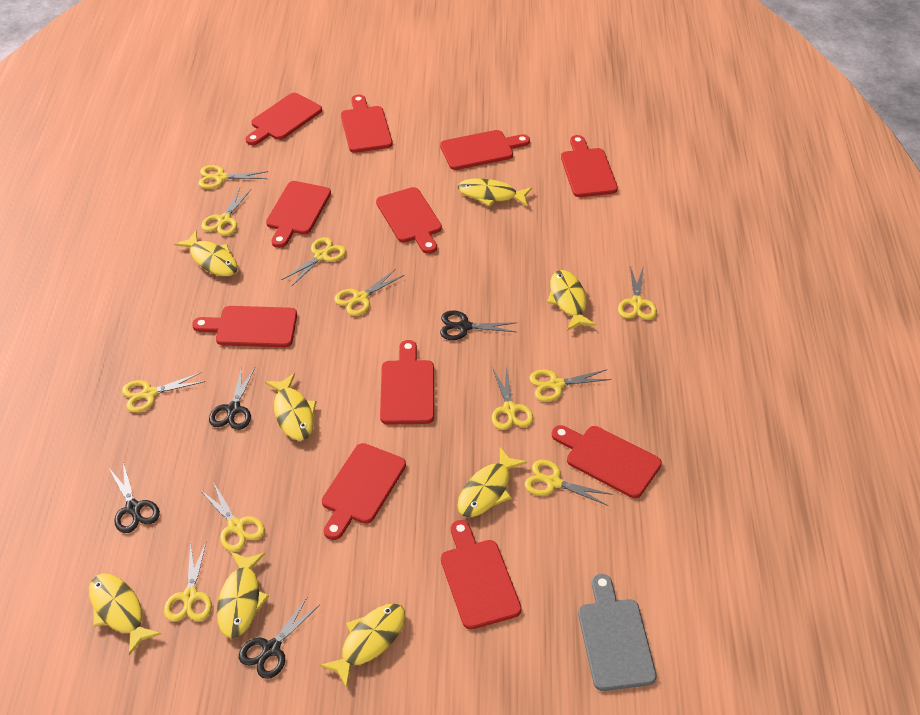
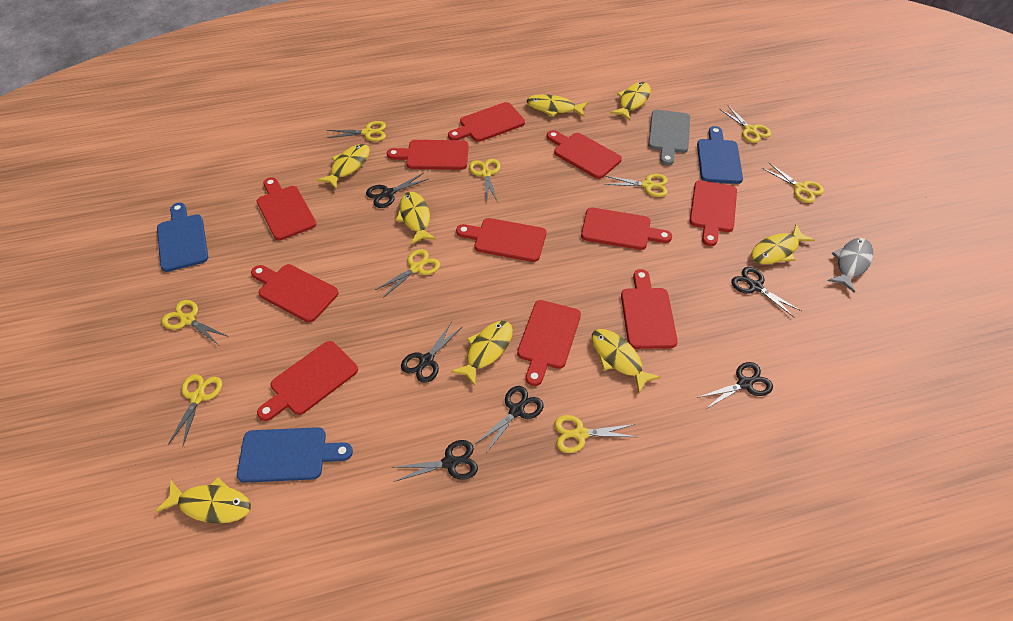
black scissors: [109,462,160,533] [209,366,255,430] [239,598,320,679] [440,311,517,340] = 4 -> [366,173,428,208] [392,440,478,482] [401,323,462,383] [475,386,544,453] [697,362,773,409] [731,267,801,318] = 6
blue cutting board: none = 0 -> [157,203,208,272] [237,427,353,483] [697,126,743,184] = 3
grey fish: none = 0 -> [828,238,873,293] = 1
yellow scissors: [122,372,205,413] [164,543,212,622] [199,165,268,189] [200,482,265,552] [201,188,251,236] [282,237,346,287] [334,269,404,316] [492,365,533,430] [525,460,613,506] [529,370,611,402] [618,265,657,320] = 11 -> [162,300,229,345] [168,374,222,447] [327,121,386,142] [375,249,440,298] [469,159,500,202] [554,415,636,453] [604,174,668,197] [720,105,771,143] [762,162,824,203] = 9

